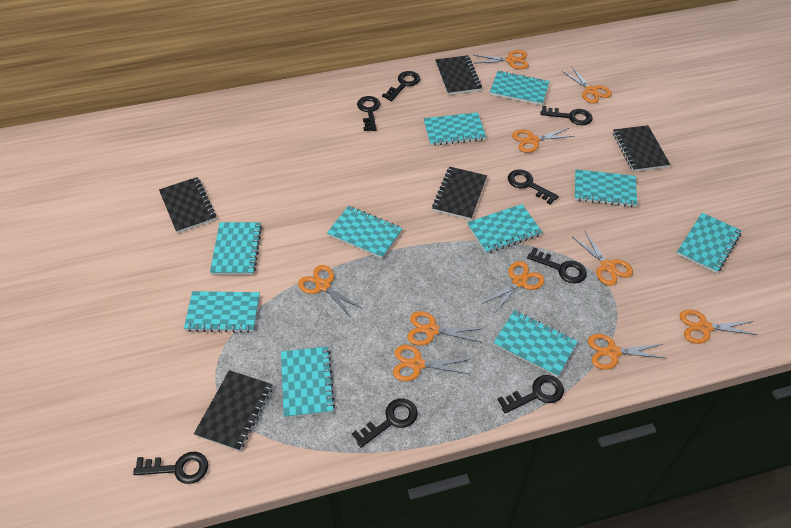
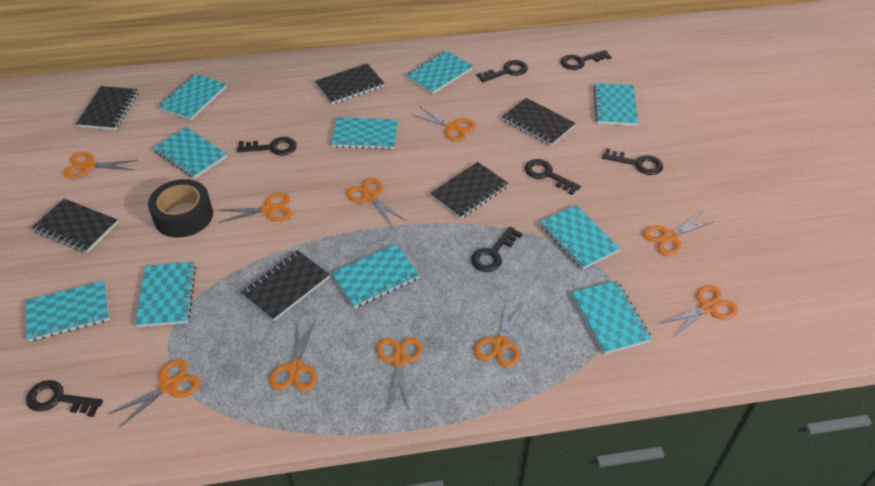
black key: [133,452,208,484] [352,398,418,448] [357,96,380,131] [382,71,420,101] [497,375,564,413] [508,169,559,204] [527,247,587,284] [541,106,593,126] = 8 -> [26,380,103,417] [237,137,297,156] [471,226,523,272] [477,60,528,82] [525,159,581,195] [561,50,611,70] [602,148,663,175] = 7
black notebook: [159,177,216,233] [194,370,273,451] [432,167,487,220] [436,55,482,95] [613,125,670,172] = 5 -> [31,199,118,253] [76,86,139,130] [241,250,330,321] [315,64,385,104] [430,162,509,219] [502,98,576,146] = 6
black tape: none = 0 -> [148,179,213,238] = 1

